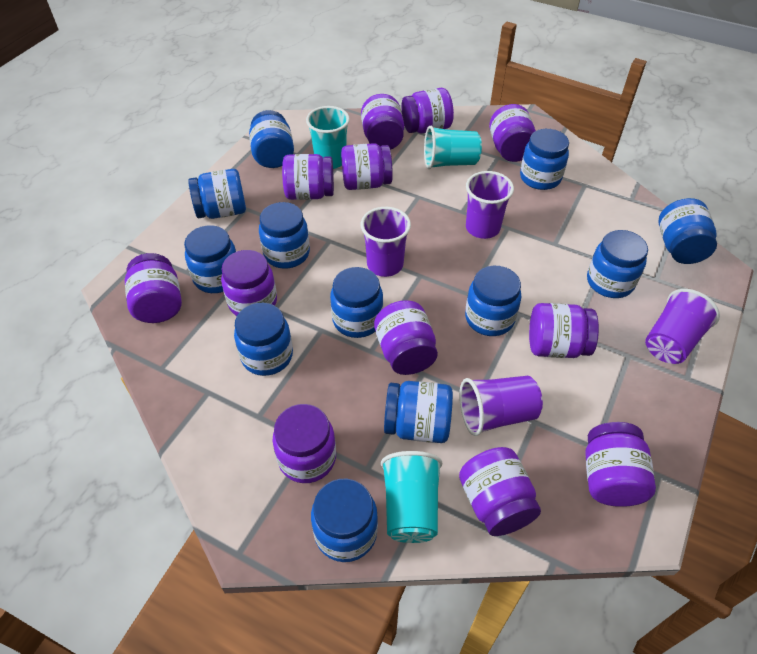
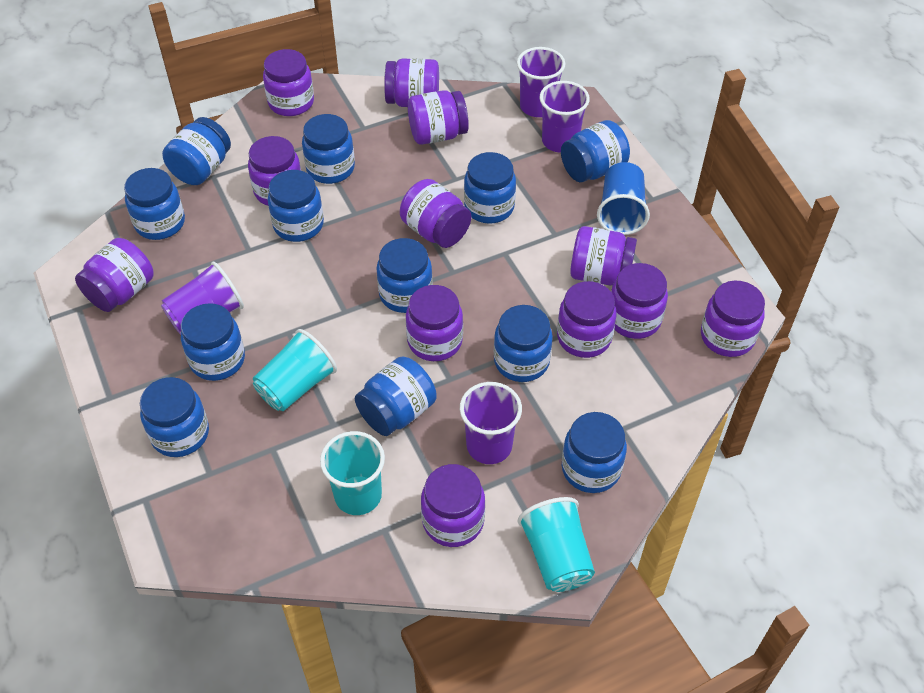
blue cup: none = 0 -> [597,162,650,235] = 1

